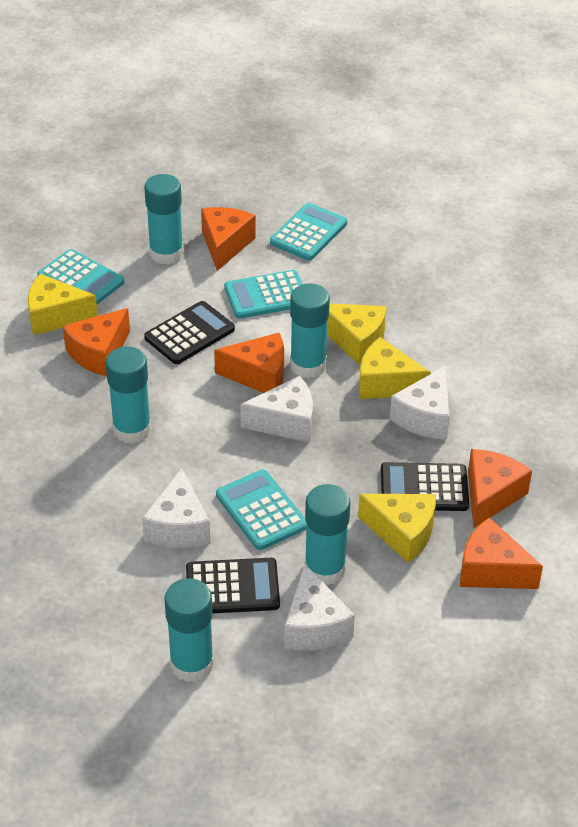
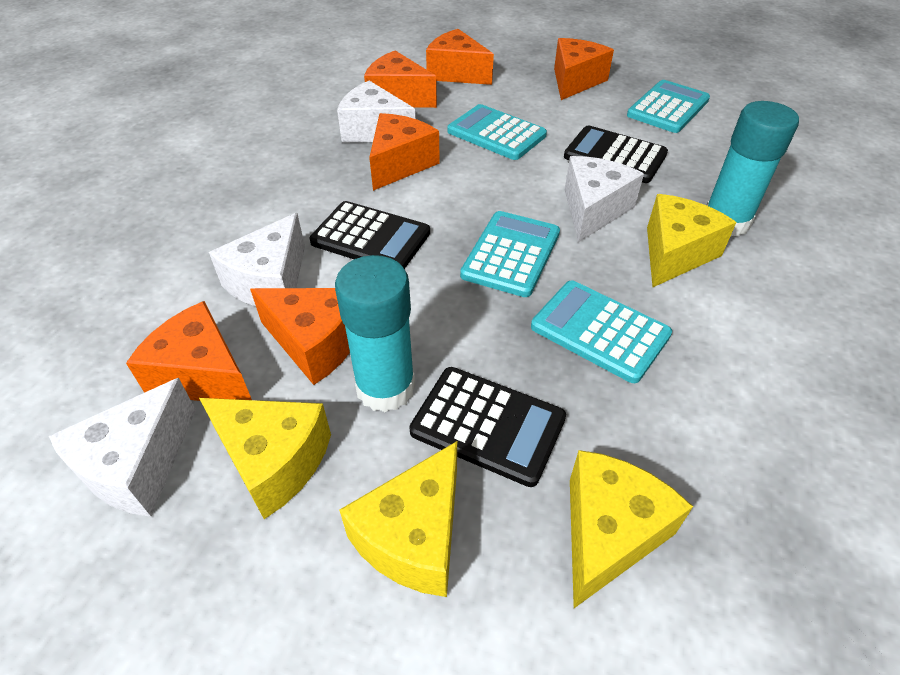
orange cheese: [63,308,130,376] [201,207,256,271] [214,333,284,393] [460,517,543,589] [468,449,532,528] = 5 -> [126,301,252,401] [250,288,350,385] [364,50,437,108] [369,113,440,191] [426,29,494,85] [554,38,614,100] = 6
turquoise glue stick: [106,347,151,444] [144,174,184,265] [165,578,214,682] [290,284,330,378] [305,484,351,586] = 5 -> [335,255,415,412] [707,101,799,237] = 2

